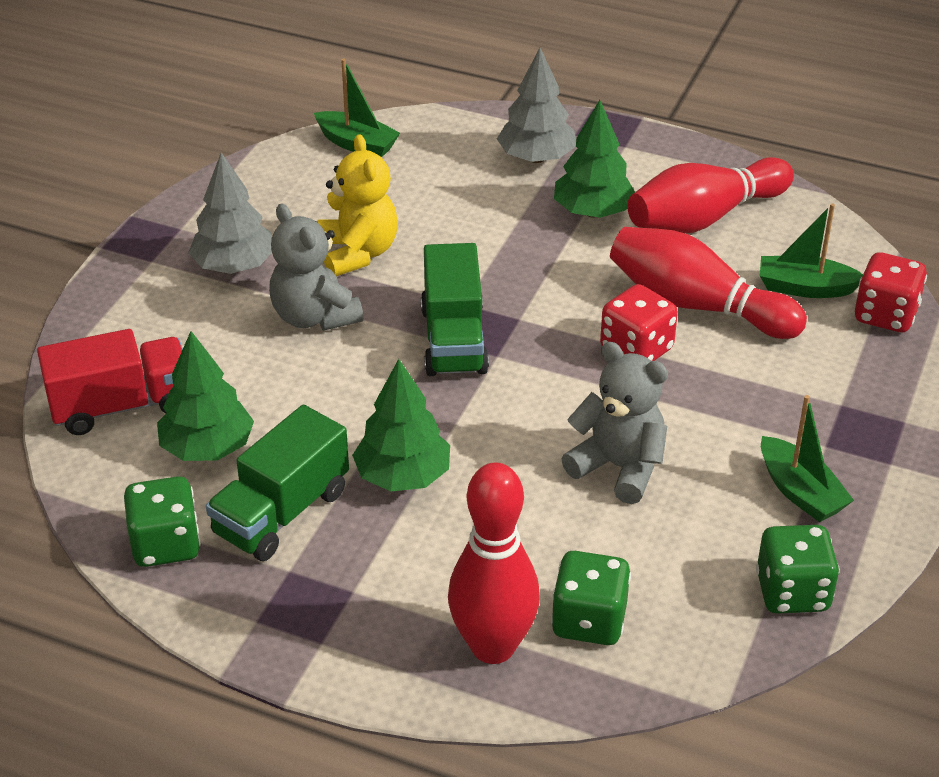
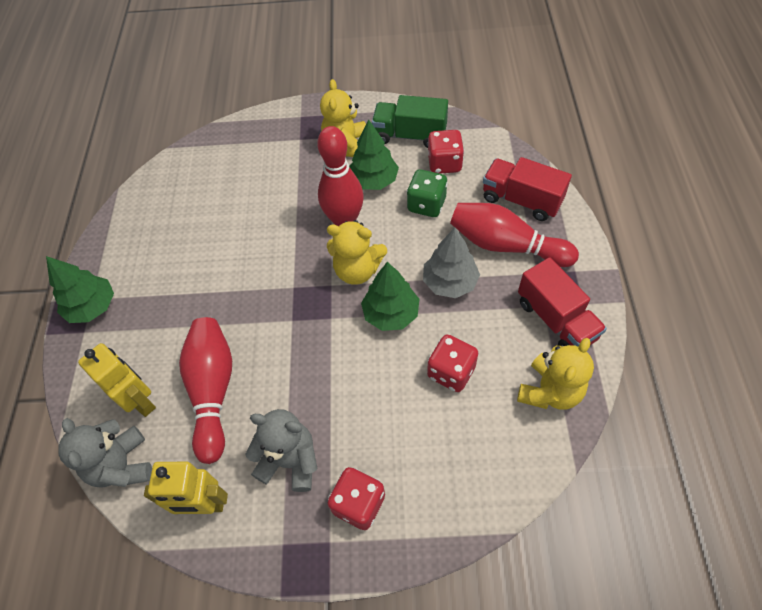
green boat: [314,59,400,157] [760,203,863,298] [761,395,854,522] = 3 -> none = 0
green dice: [124,476,201,567] [551,551,631,645] [756,525,840,614] = 3 -> [407,169,448,217] = 1
green truck: [206,405,349,561] [421,243,489,376] = 2 -> [372,95,448,148] = 1
grey tree: [188,153,272,274] [497,48,576,163] = 2 -> [423,228,480,298] = 1
red dice: [600,284,678,361] [855,252,927,332] = 2 -> [328,467,385,530] [427,335,478,392] [428,130,464,174] = 3
red truck: [37,329,183,435] = 1 -> [483,157,572,221] [518,257,607,347] = 2
yellow robot: none = 0 -> [78,343,156,417] [144,462,228,514] = 2
yellow teddy bear: [317,134,398,276] = 1 -> [320,79,366,157] [327,220,387,285] [517,338,594,410] = 3

